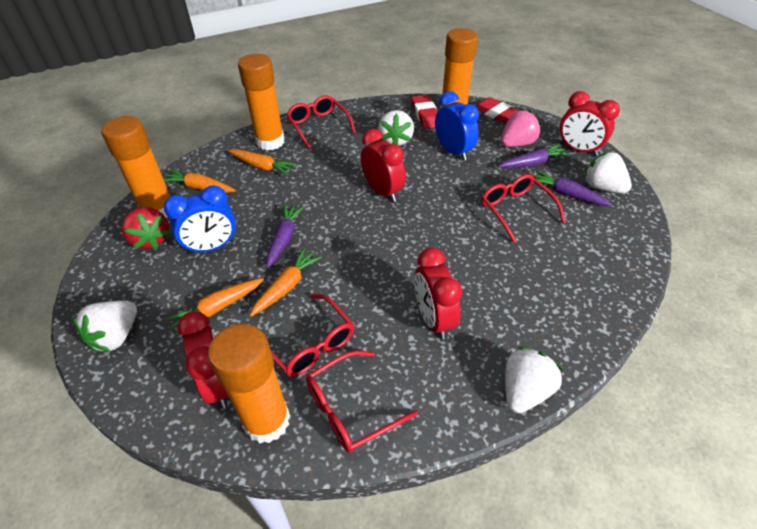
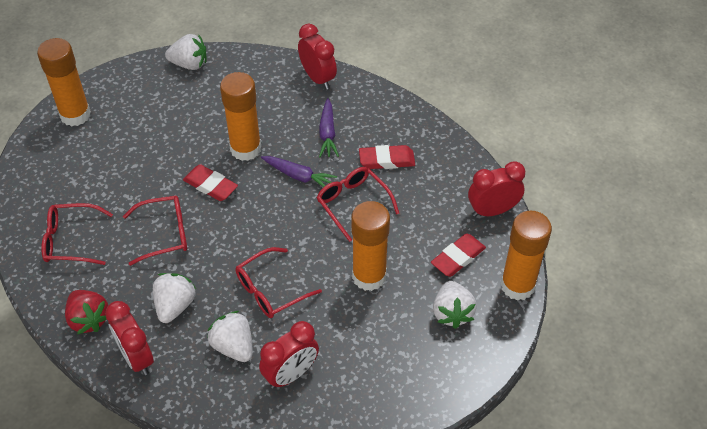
blue clock: [164,185,236,254] [435,91,479,161] = 2 -> none = 0
orange carrot: [164,169,236,193] [166,278,264,335] [228,149,297,176] [250,248,322,316] = 4 -> none = 0
pink strawberry: [501,110,541,147] = 1 -> none = 0
purple carrot: [266,204,304,268] [498,144,570,168] [532,170,612,206] = 3 -> [261,156,337,187] [319,98,339,157] = 2
red eraser: [411,95,438,129] [476,97,518,124] = 2 -> [183,164,238,201] [359,145,415,169] [431,233,486,277] = 3

